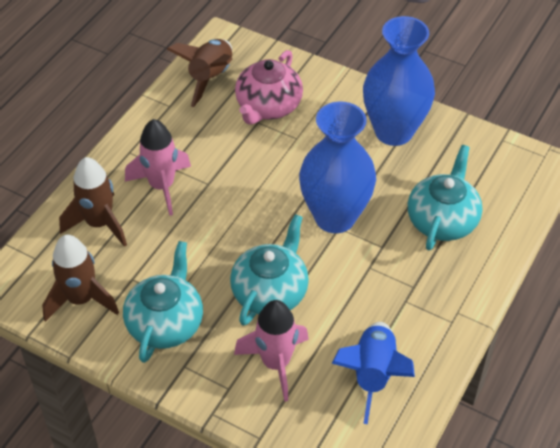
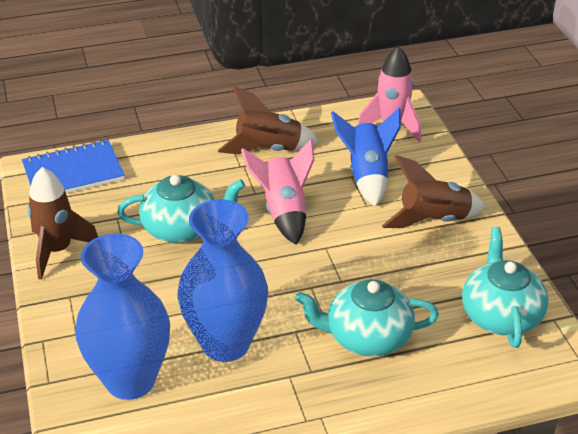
blue notebook: none = 0 -> [22,140,125,193] = 1
pink teapot: [235,50,303,125] = 1 -> none = 0

